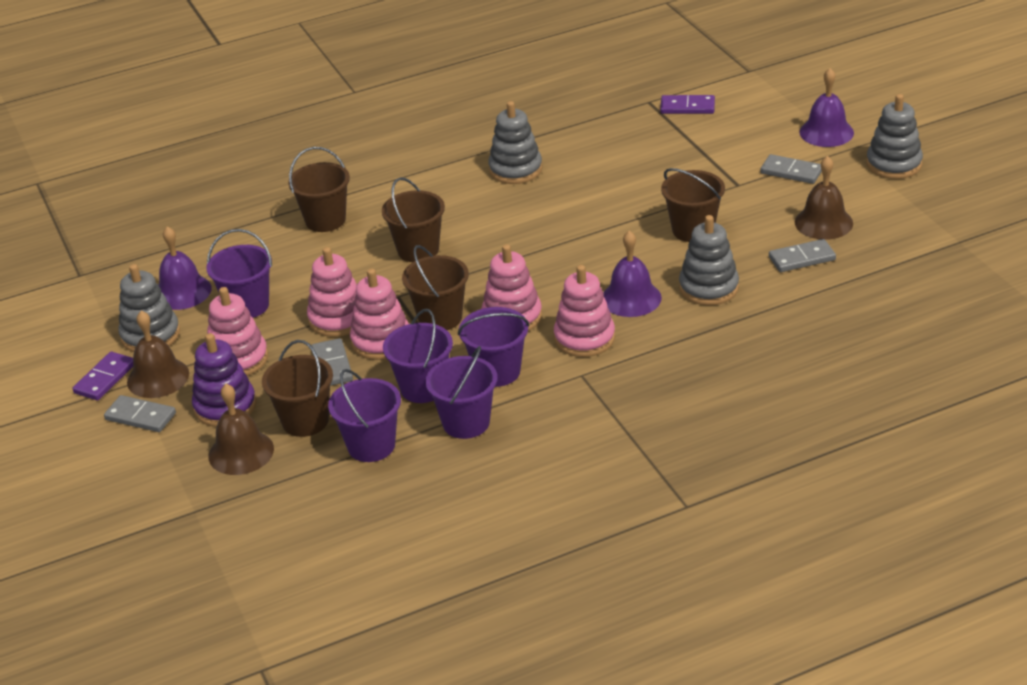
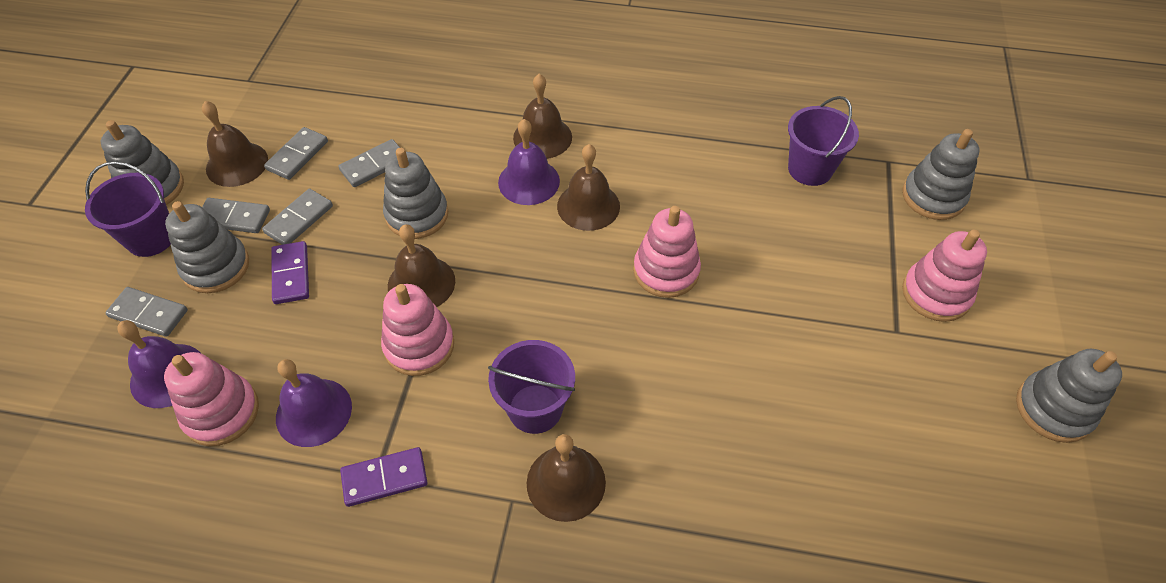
brown bell: [127,311,189,398] [208,384,274,475] [795,156,853,240] = 3 -> [202,101,268,187] [388,224,455,307] [513,74,572,159] [527,434,606,522] [557,144,620,231] = 5
brown bucket: [262,340,333,437] [288,147,350,232] [382,177,445,262] [402,245,469,330] [661,168,725,242] = 5 -> none = 0
grey domino: [104,395,176,432] [311,338,353,386] [760,154,822,184] [769,239,836,272] = 4 -> [105,287,188,337] [202,198,270,233] [262,189,333,245] [264,127,328,180] [338,139,400,187] = 5
grey stacking toy: [118,264,180,352] [488,101,542,184] [679,215,739,305] [866,94,923,179] = 4 -> [101,120,184,205] [165,201,249,293] [383,148,448,239] [903,129,980,220] [1016,349,1122,443] = 5
pink stacking toy: [207,287,268,376] [307,247,357,337] [350,269,409,360] [482,244,542,331] [554,265,615,357] = 5 -> [164,352,259,446] [381,284,454,376] [633,206,701,298] [902,230,987,322] = 4
purple bucket: [207,229,272,318] [328,369,401,462] [383,309,453,403] [425,346,497,439] [458,307,529,387] = 5 -> [85,161,171,257] [488,340,575,434] [788,96,859,186] = 3
purple stacking toy: [192,333,256,427] = 1 -> none = 0

